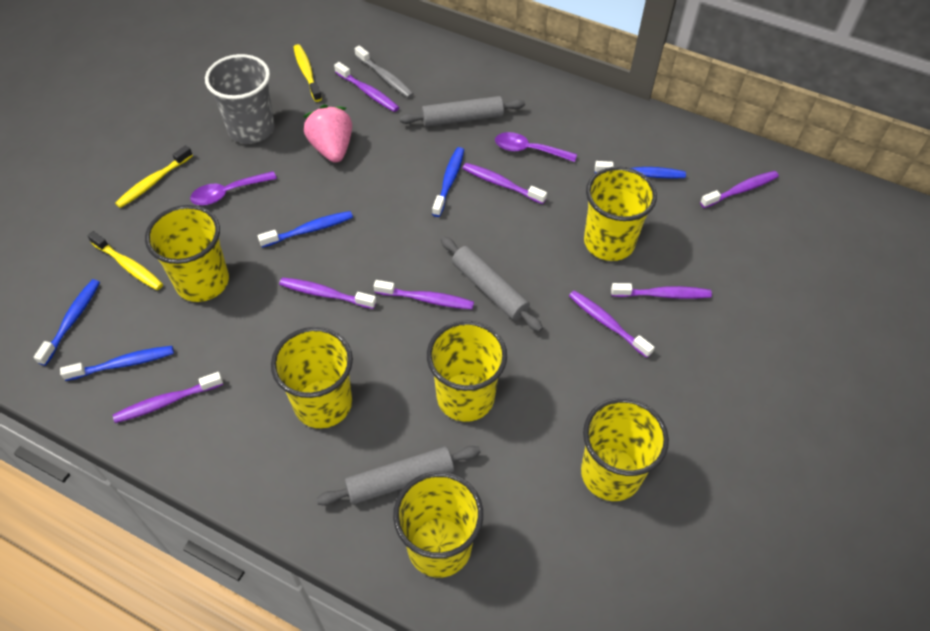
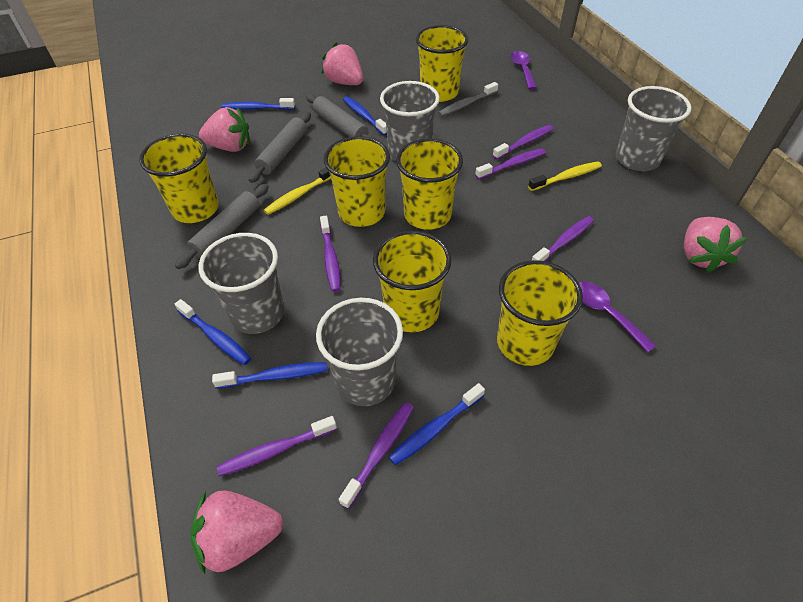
grey cup: [205,54,275,144] = 1 -> [199,233,284,334] [316,298,403,406] [380,81,440,161] [616,86,691,171] = 4
pink strawberry: [303,105,352,163] = 1 -> [190,491,283,574] [199,107,250,152] [321,42,363,85] [683,217,747,273] = 4
purple toothbrush: [113,372,223,423] [279,277,376,309] [334,62,399,112] [374,280,474,309] [462,163,547,204] [569,290,655,358] [611,283,712,299] [700,171,779,208] = 8 -> [217,416,337,476] [320,216,341,292] [339,402,414,509] [475,148,546,180] [493,125,554,160] [532,216,594,261] = 6
yellow toothbrush: [87,231,163,290] [115,145,193,208] [293,44,322,102] = 3 -> [264,168,331,215] [528,162,602,191] = 2

